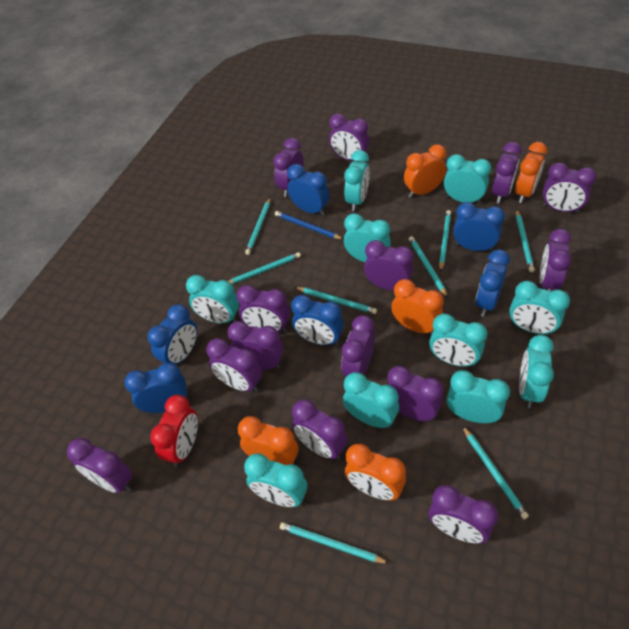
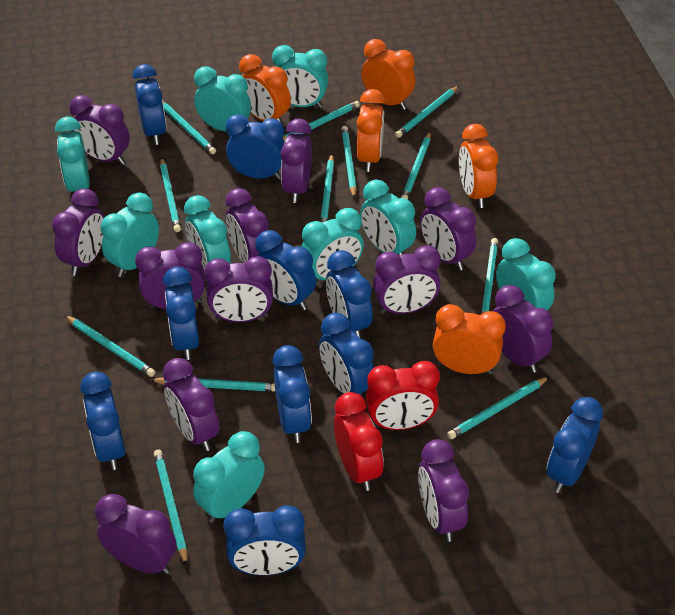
blue clock: [124,363,188,413] [148,304,197,364] [287,164,330,216] [291,295,344,345] [453,202,505,252] [475,249,510,317] = 6 -> [80,372,125,470] [133,64,166,145] [163,267,199,360] [223,505,306,575] [225,114,284,179] [255,230,316,310] [273,345,312,443] [319,313,374,396] [326,250,373,339] [547,397,603,493] = 10
blue pencil: [275,211,344,240] = 1 -> none = 0
purple clock: [67,438,133,493] [206,338,262,392] [227,321,283,370] [236,285,290,332] [273,138,304,197] [292,399,348,460] [329,113,369,162] [341,315,375,377] [364,240,413,290] [387,366,443,422] [429,485,498,544] [492,142,522,204] [540,229,571,292] [543,162,596,213] = 14 -> [52,188,104,276] [69,95,130,165] [95,494,177,574] [135,242,205,309] [163,358,219,451] [204,256,273,322] [225,188,269,263] [281,118,312,203] [373,245,441,314] [418,439,469,542] [420,187,476,271] [493,285,554,373] = 12
red clock: [150,395,198,467] = 1 -> [334,392,384,491] [366,361,440,430] = 2
turquoise clock: [186,275,239,323] [244,453,307,507] [343,372,399,428] [344,150,370,211] [344,213,391,262] [429,313,487,367] [444,154,491,204] [447,370,510,423] [509,281,570,335] [519,335,554,408] = 10 -> [55,117,90,192] [101,193,159,277] [184,195,231,269] [193,431,265,523] [194,66,251,131] [272,45,328,108] [301,208,364,281] [360,180,416,255] [496,238,556,310] = 9
turquoise pencil: [229,252,301,284] [245,198,270,255] [280,522,390,564] [295,287,377,314] [409,236,448,298] [439,210,451,272] [462,425,529,519] [516,210,535,272] = 8 -> [65,315,155,377] [151,377,275,392] [154,450,187,566] [160,158,181,232] [163,102,216,154] [283,101,360,142] [320,154,334,223] [341,126,356,198] [395,86,459,138] [401,132,431,200] [447,377,549,439] [481,238,498,314] = 12

